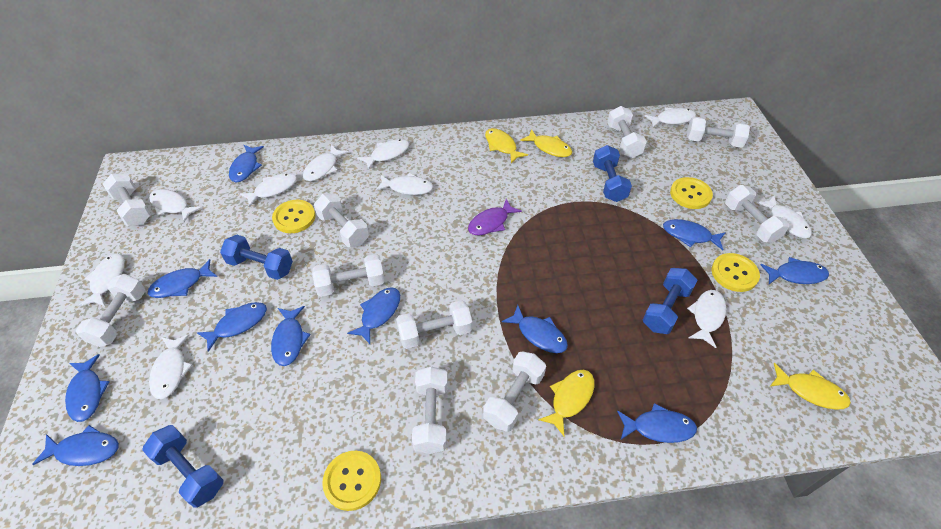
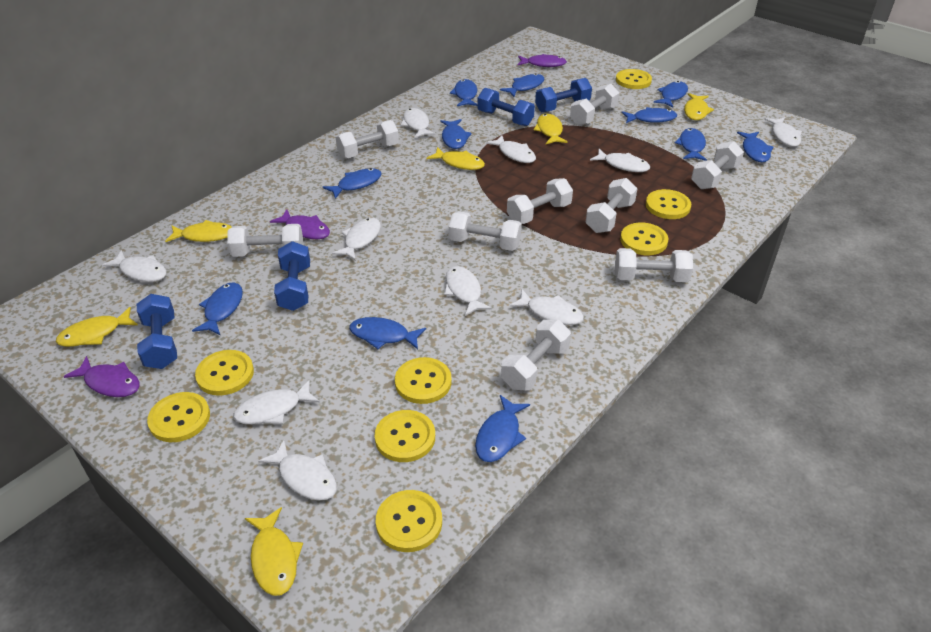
purple fish: [468,199,522,235] = 1 -> [64,356,140,397] [270,209,330,239] [518,54,567,67] = 3
white dumbbell: [76,274,145,347] [103,173,151,226] [312,254,385,297] [314,193,369,247] [396,300,472,349] [412,366,448,454] [483,351,546,432] [607,106,647,158] [687,116,750,148] [725,185,789,243] = 10 -> [227,224,303,257] [336,120,399,159] [449,211,522,251] [501,320,571,391] [507,178,573,224] [570,84,619,125] [586,178,638,233] [615,248,693,282] [691,141,744,189] = 9
yellow button: [272,200,315,233] [322,451,381,511] [670,177,713,209] [712,253,760,292] = 4 -> [147,392,210,442] [195,350,254,396] [375,410,435,462] [376,490,442,552] [395,357,452,404] [616,69,652,89] [620,223,668,255] [646,189,691,219] = 8
yellow fish: [485,128,528,163] [520,129,572,157] [538,370,594,436] [770,363,851,410] = 4 -> [56,307,138,347] [165,220,232,242] [245,507,303,596] [427,147,485,170] [534,113,568,144] [684,93,714,120] = 6

